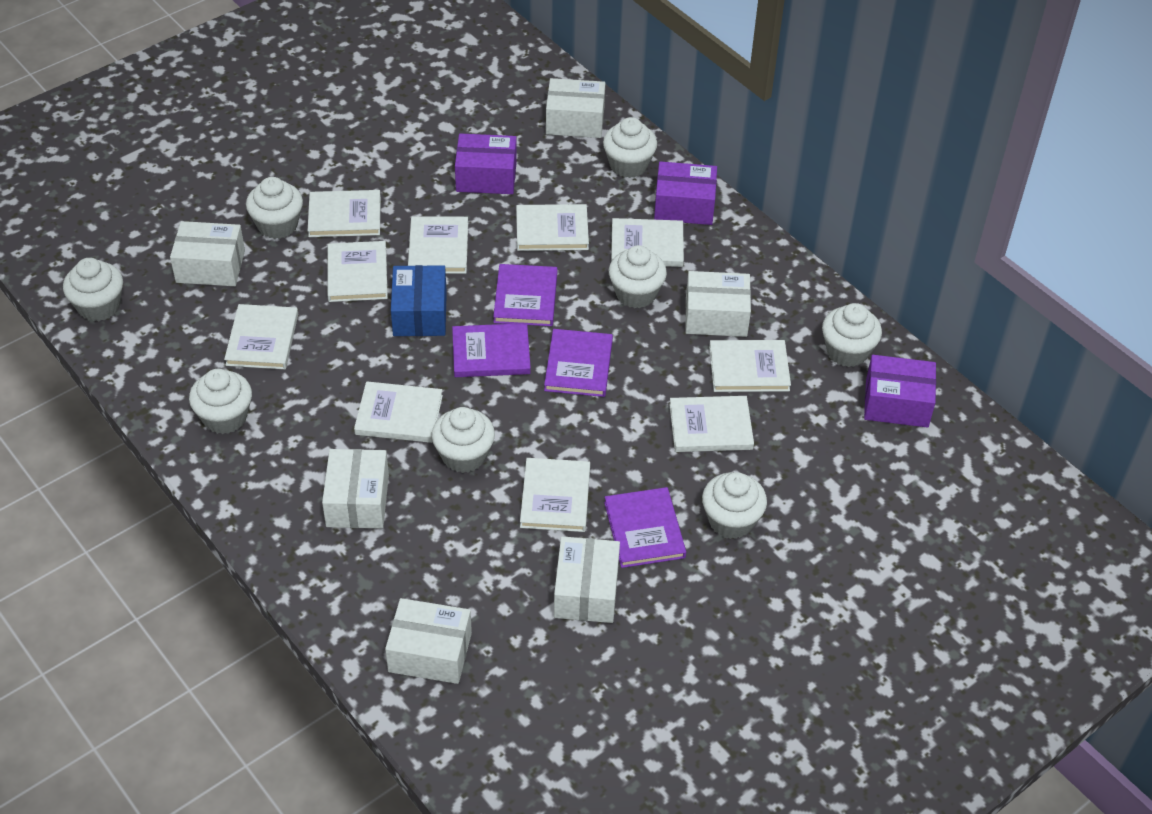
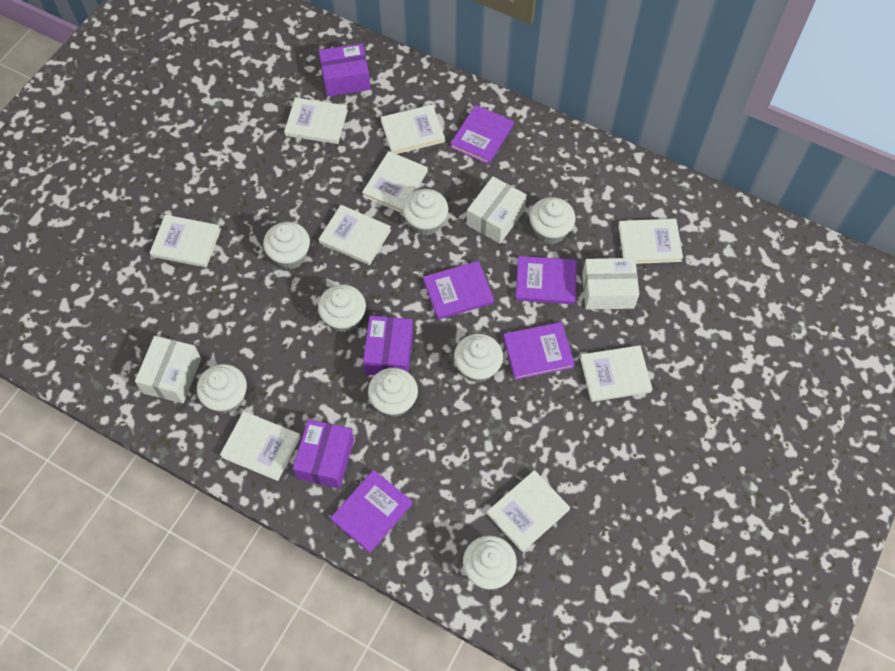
blue box: [391,265,447,336] = 1 -> none = 0
purple book: [452,323,531,377] [493,264,557,326] [544,329,613,397] [604,487,686,568] = 4 -> [330,470,413,553] [423,261,494,320] [450,105,514,165] [503,322,575,380] [516,256,577,304] = 5
white book: [224,304,298,369] [308,190,381,237] [328,241,388,302] [354,381,443,443] [408,216,468,274] [516,204,589,251] [520,458,590,532] [611,218,684,267] [669,396,754,452] [709,340,791,392] = 10 -> [150,215,221,268] [220,411,301,481] [284,98,348,144] [318,205,391,265] [362,151,428,213] [381,104,445,154] [487,470,570,552] [580,345,653,402] [618,219,683,264] = 9
white box: [170,221,245,286] [322,449,389,529] [385,598,472,684] [546,78,605,138] [554,536,620,623] [685,271,751,337] = 6 -> [135,336,201,403] [467,176,527,244] [582,258,639,310] = 3

